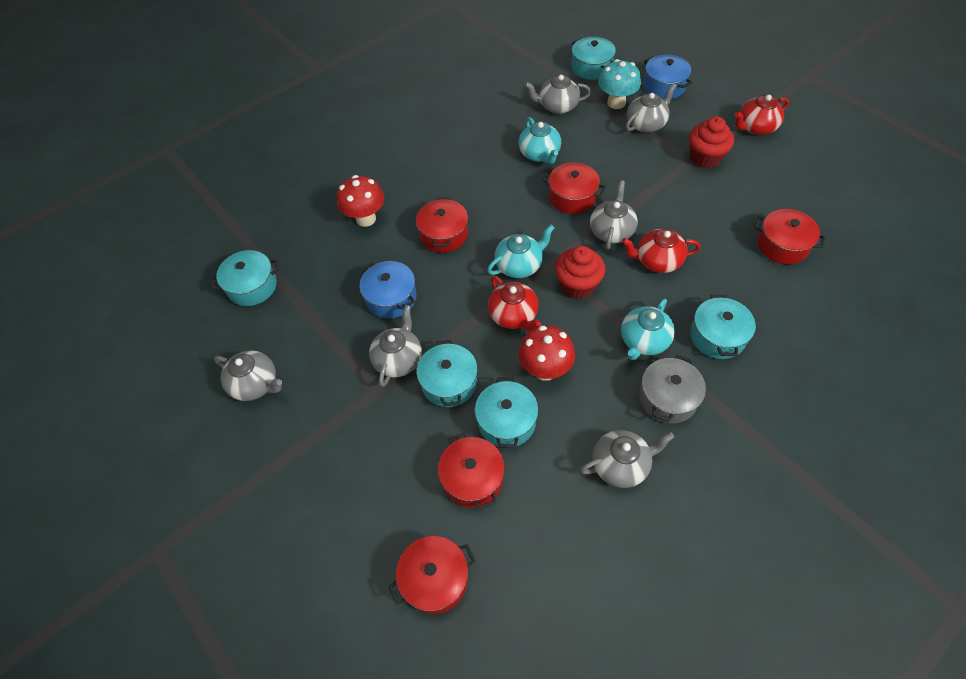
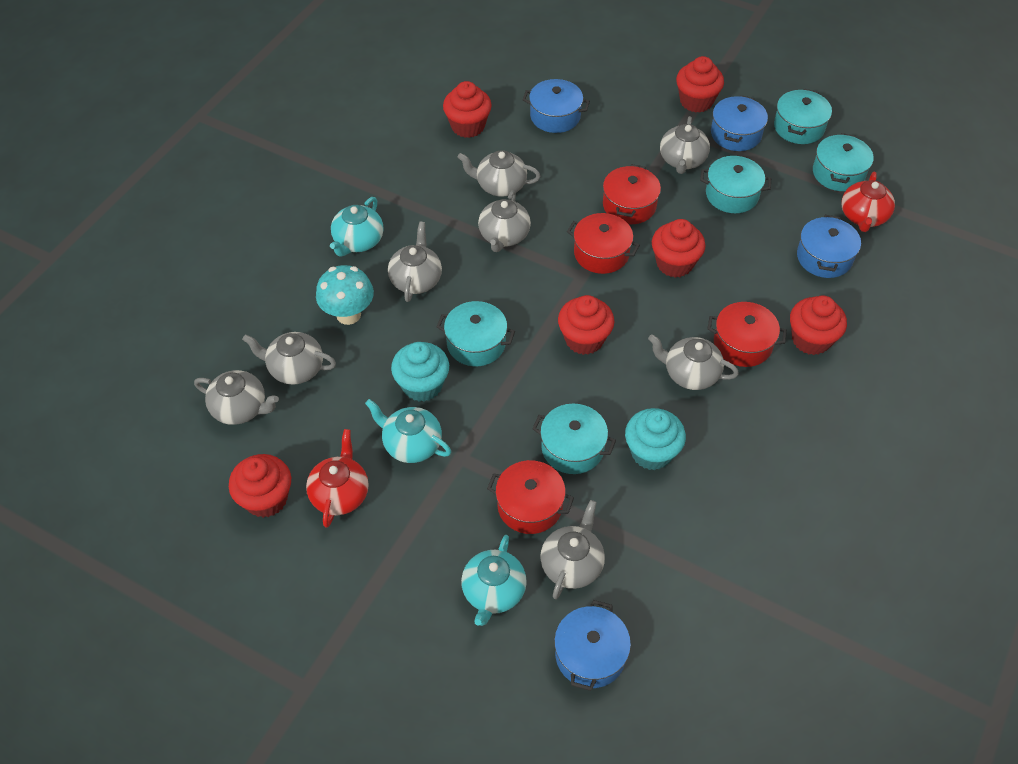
blue pot: [359,261,417,318] [644,55,692,99] = 2 -> [523,79,590,133] [554,600,631,691] [711,95,768,151] [797,215,861,278] = 4
grey pot: [639,355,706,424] = 1 -> none = 0
grey teapot: [214,351,282,401] [369,305,422,387] [524,75,591,114] [580,430,674,488] [590,180,638,249] [626,83,677,133] = 6 -> [194,370,279,425] [242,332,336,385] [388,222,442,302] [458,151,540,197] [478,190,531,252] [540,500,605,599] [648,334,739,390] [660,116,710,174] = 8
red cupcake: [555,246,605,299] [689,116,734,168] = 2 -> [229,454,291,518] [443,81,492,138] [558,295,614,355] [652,219,706,278] [676,56,724,113] [790,295,847,355] = 6
red mushroom: [337,175,384,227] [519,326,575,381] = 2 -> none = 0
red pot: [388,536,476,614] [416,198,468,253] [438,432,505,510] [542,162,606,214] [755,209,826,264] = 5 -> [487,460,574,534] [567,213,640,274] [603,164,661,224] [707,302,787,367] = 4
red teapot: [488,276,541,332] [622,229,701,273] [735,95,789,135] = 3 -> [306,429,369,528] [842,172,895,232] = 2
turquoise cupcake: none = 0 -> [391,342,449,402] [625,408,686,470] = 2

